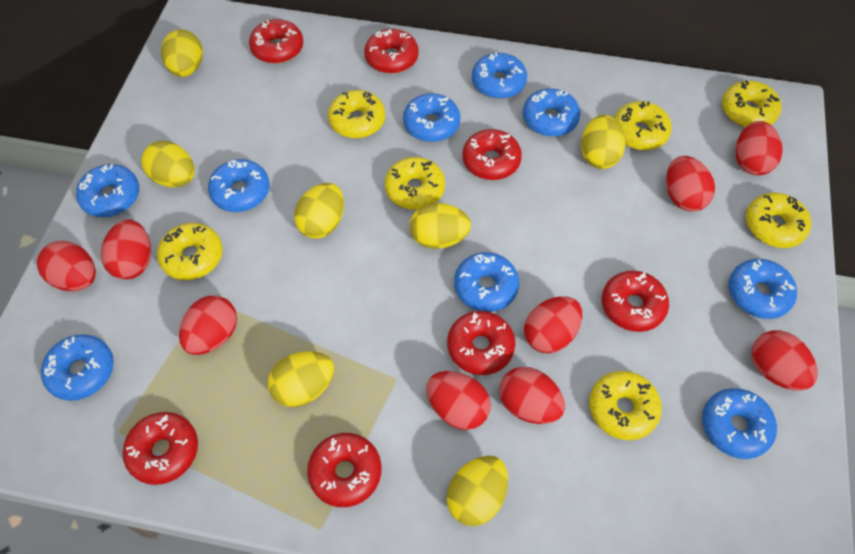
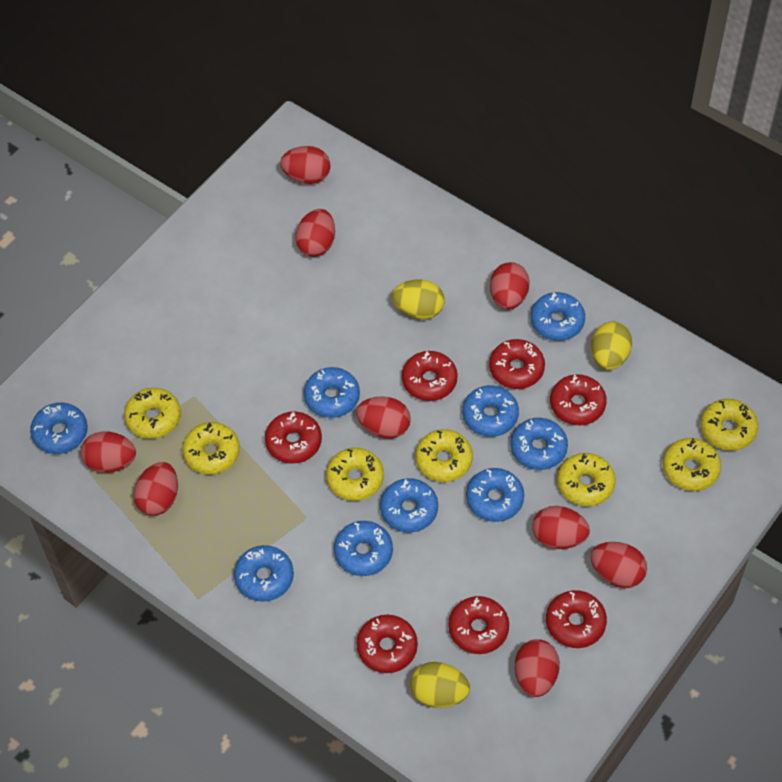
yellow egg: [141,141,195,187] [161,29,203,77] [268,351,334,407] [294,183,344,239] [410,203,471,249] [446,456,508,526] [581,115,625,169] = 7 -> [392,280,444,319] [410,662,470,708] [591,322,632,370] = 3

